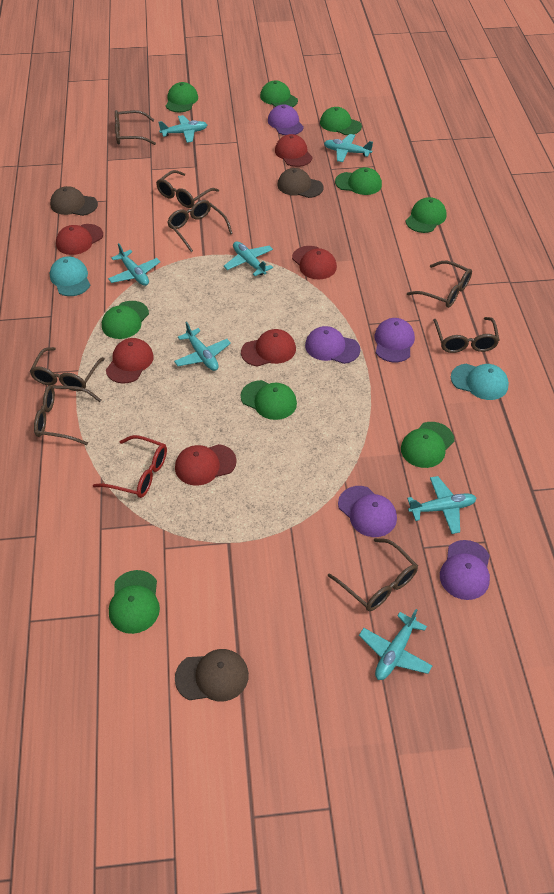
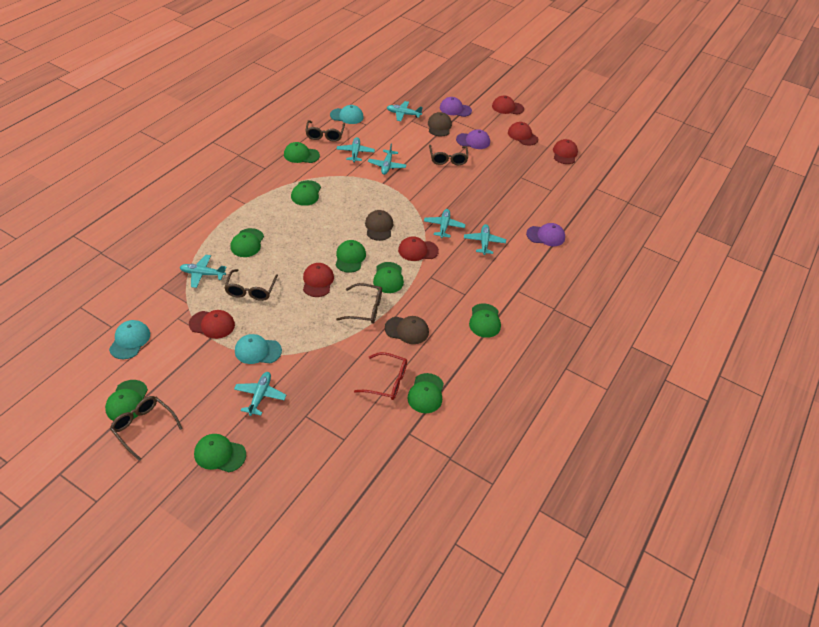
brown glasses: [30,347,105,391] [34,385,101,445] [115,110,156,145] [156,170,219,208] [167,200,233,252] [328,538,418,611] [407,261,472,308] [433,317,500,353] = 8 -> [110,396,183,461] [224,269,278,301] [305,120,345,142] [336,283,382,324] [429,145,468,165] = 5
purple cap: [268,105,304,135] [305,326,360,364] [338,486,397,537] [374,318,415,362] [440,540,490,600] = 5 -> [440,97,472,117] [456,129,490,149] [526,223,565,246] = 3
turquoise cap: [50,256,90,296] [451,364,509,400] = 2 -> [109,320,150,359] [235,334,282,364] [330,105,364,124] = 3

